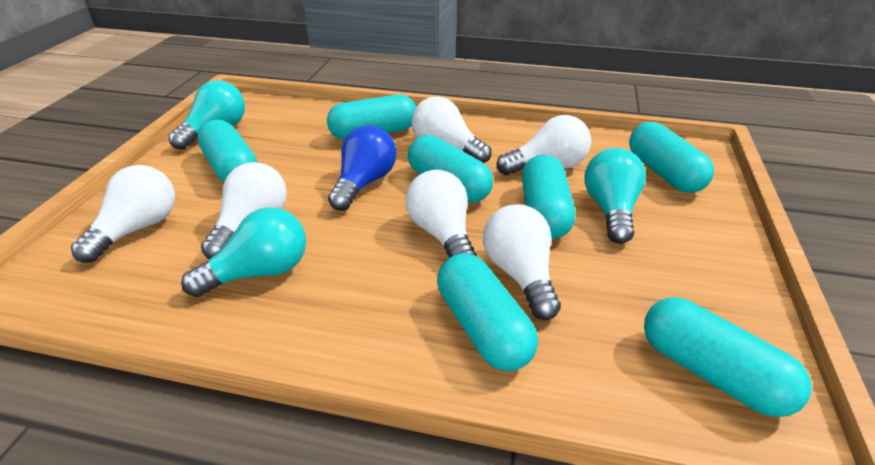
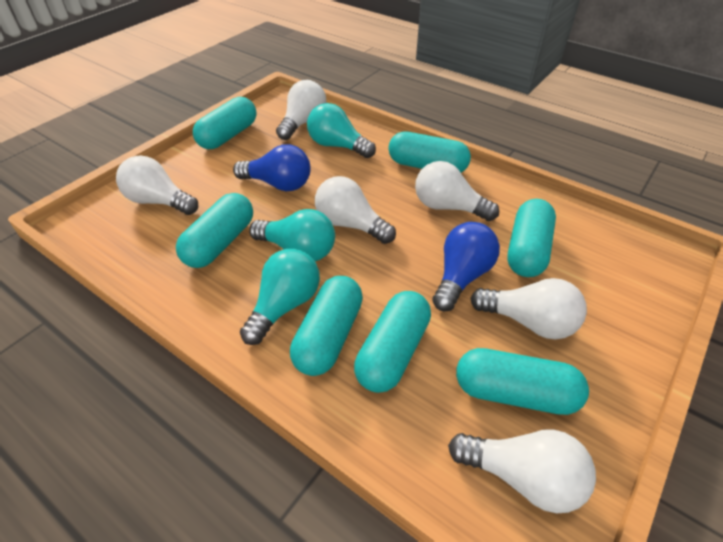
blue light bulb: [328,125,396,211] = 1 -> [233,144,311,191] [432,222,500,311] = 2

